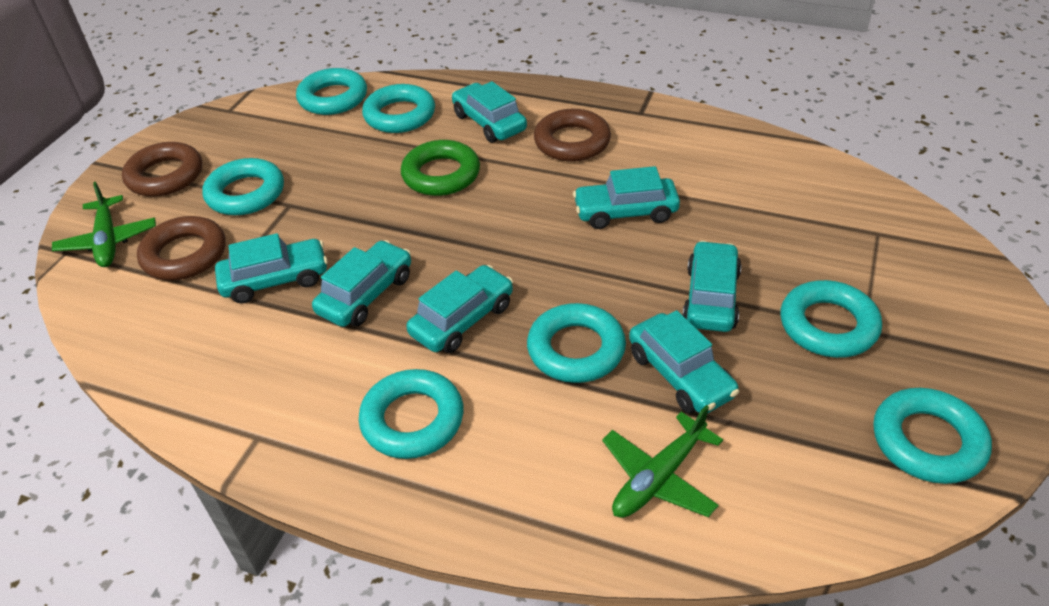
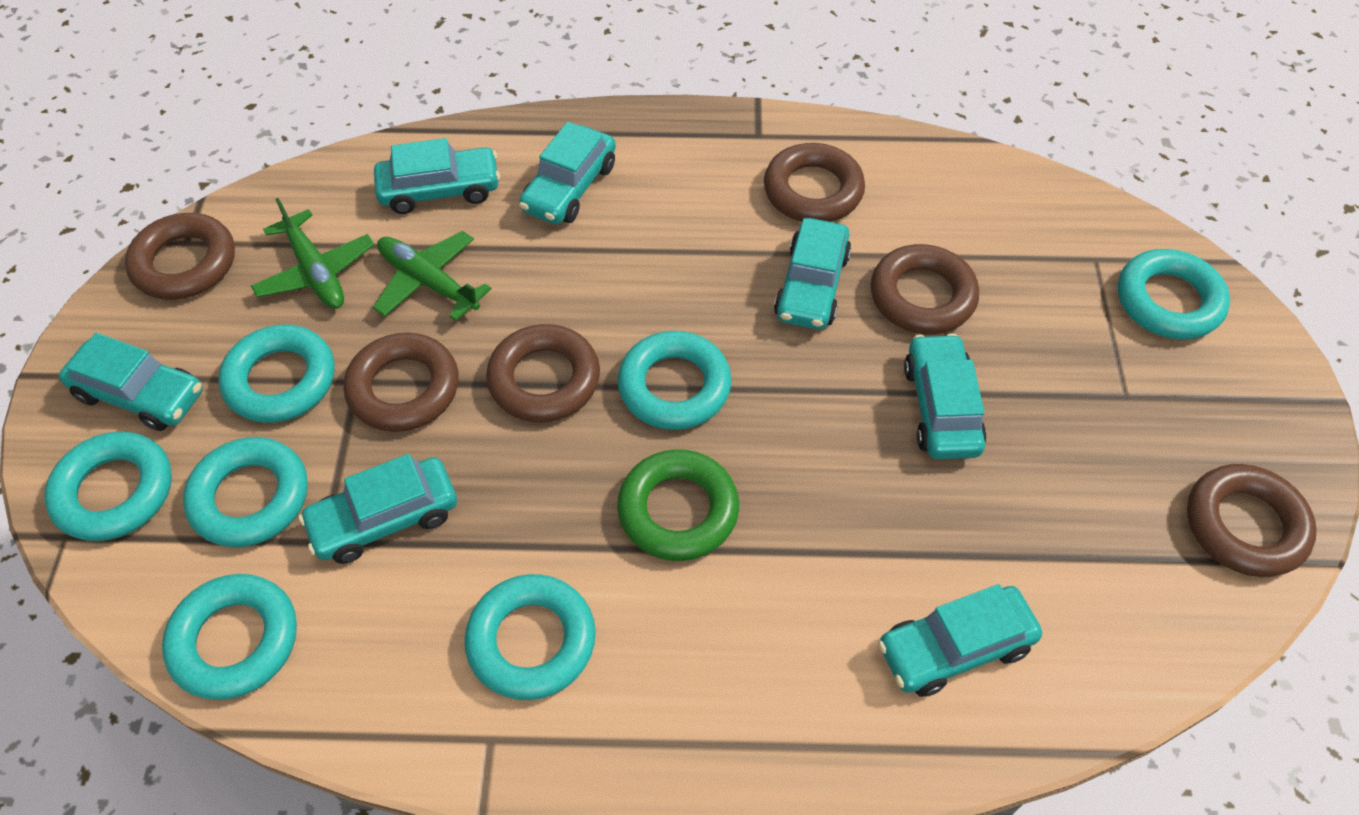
brown ring: [122,142,202,197] [137,216,226,280] [534,109,611,162] = 3 -> [125,213,235,300] [344,332,459,432] [486,324,600,422] [764,143,865,222] [870,244,979,334] [1187,464,1317,577] = 6

